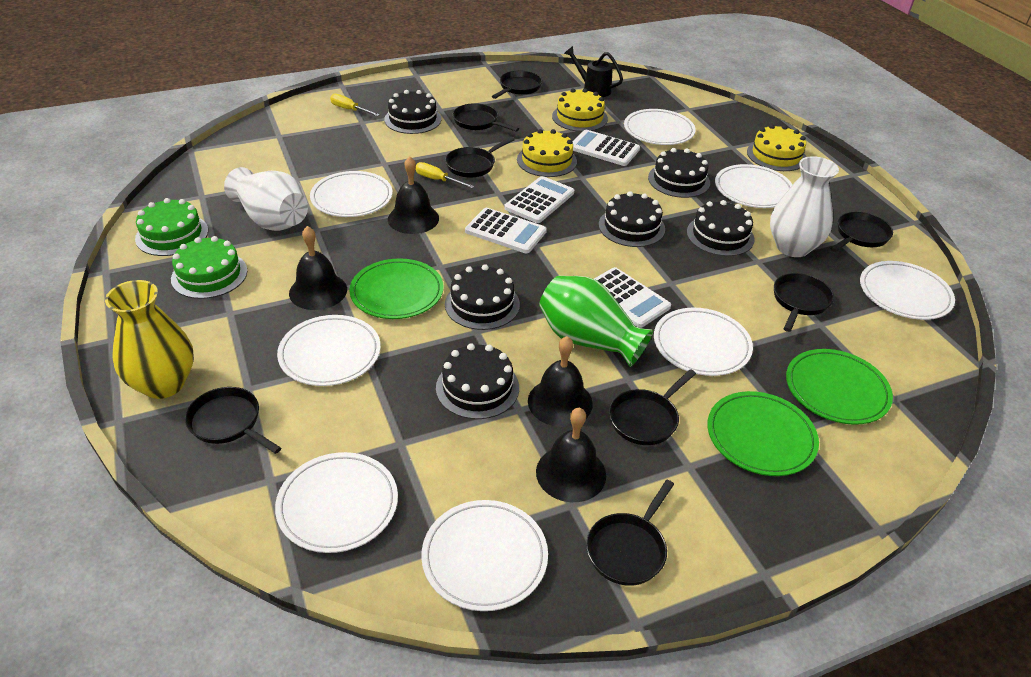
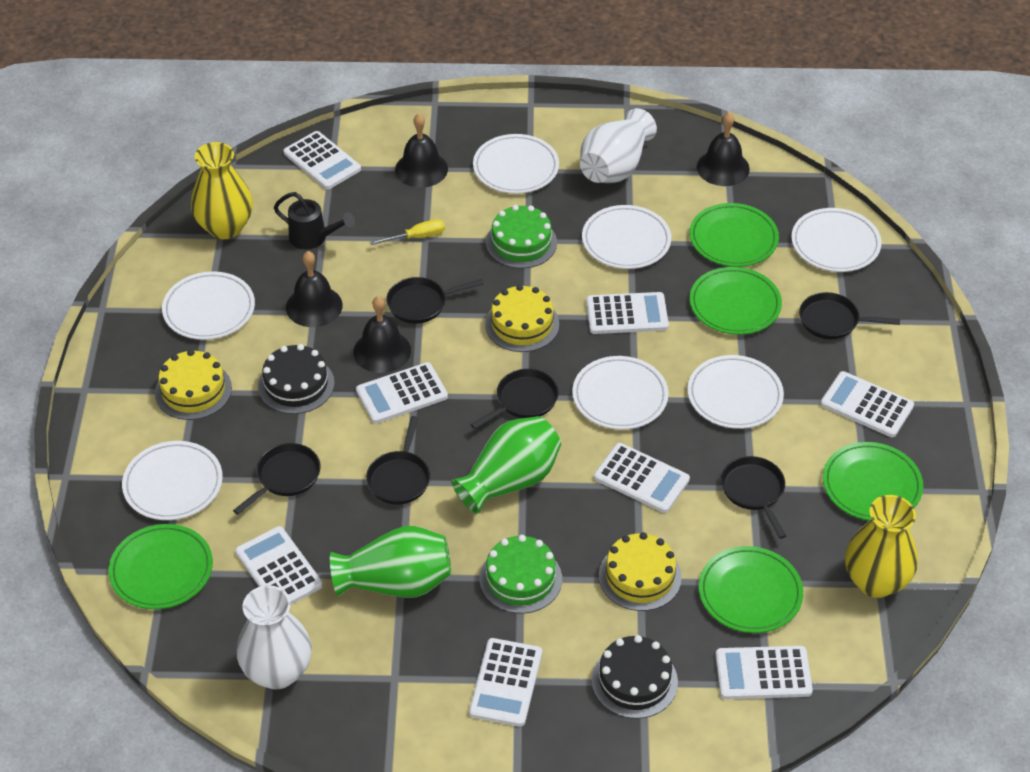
black cake: [384,90,441,134] [436,343,519,419] [445,264,520,330] [599,191,665,247] [648,148,710,198] [687,200,755,256] = 6 -> [258,344,334,414] [592,635,678,719] = 2
black pan: [185,387,281,454] [445,137,515,178] [453,103,519,132] [492,71,542,99] [586,480,674,586] [609,369,696,445] [774,273,834,332] [830,212,893,252] = 8 -> [233,443,321,515] [366,416,430,505] [386,277,484,324] [470,369,559,429] [721,456,786,539] [799,292,900,339] = 6
green plate: [349,258,444,319] [707,391,819,476] [786,349,893,425] = 3 -> [108,524,213,609] [689,203,779,267] [690,267,782,335] [699,546,803,633] [823,442,923,521] = 5
green vase: [539,276,653,367] = 1 -> [330,526,451,598] [451,416,561,514] = 2
white calculator: [465,208,547,253] [504,176,574,223] [573,130,640,166] [594,267,671,328] = 4 -> [235,526,323,604] [284,131,361,189] [356,362,448,424] [469,638,542,727] [586,292,669,334] [594,443,690,513] [715,646,813,699] [821,371,914,437] = 8
white plate: [275,452,398,553] [277,315,381,386] [310,171,393,217] [421,500,548,611] [624,109,696,145] [654,308,753,376] [715,164,793,208] [860,261,955,320] = 8 -> [122,441,223,520] [162,271,255,340] [473,134,559,194] [572,356,669,430] [582,205,671,269] [688,355,784,429] [791,208,881,272] = 7
yellow screwdriver: [330,94,380,116] [415,162,475,188] = 2 -> [370,219,445,245] = 1
yellow vase: [105,280,194,399] = 1 -> [191,142,253,239] [845,495,918,598] = 2

